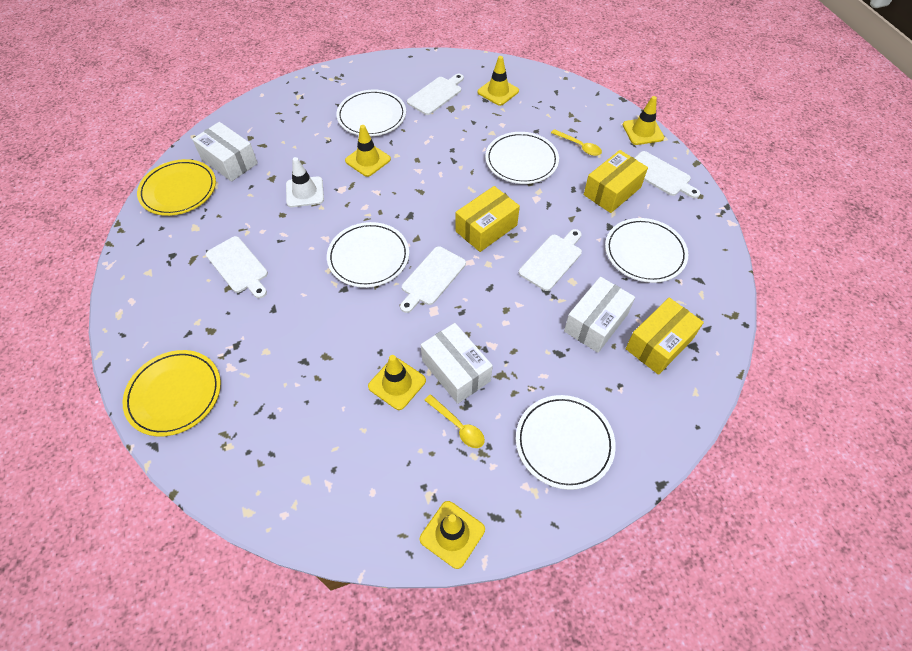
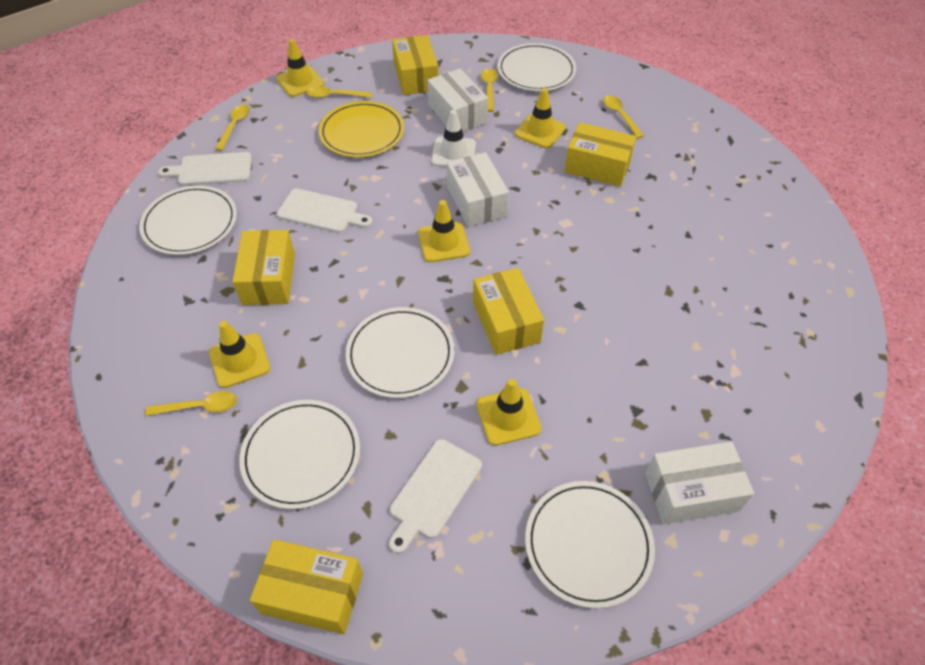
white cutting board: [206,236,268,298] [400,246,466,313] [407,74,464,115] [519,229,582,291] [635,151,700,198] = 5 -> [158,152,252,186] [277,188,372,233] [389,439,482,554] = 3
yellow box: [456,186,520,252] [584,150,648,213] [625,297,704,375] = 3 -> [232,230,295,305] [250,539,363,634] [392,35,439,95] [473,268,544,355] [564,122,636,187] = 5
yellow plate: [123,350,221,436] [137,159,216,216] = 2 -> [319,101,404,157] = 1
yellow spoon: [425,394,485,448] [551,129,602,156] = 2 -> [145,391,237,416] [215,104,250,151] [307,86,372,98] [481,68,498,112] [603,95,644,139] = 5

